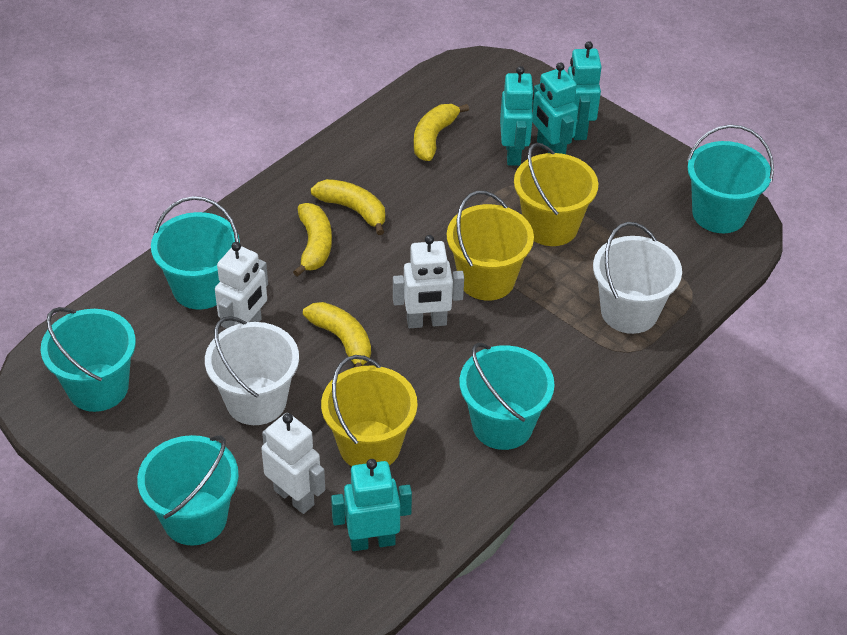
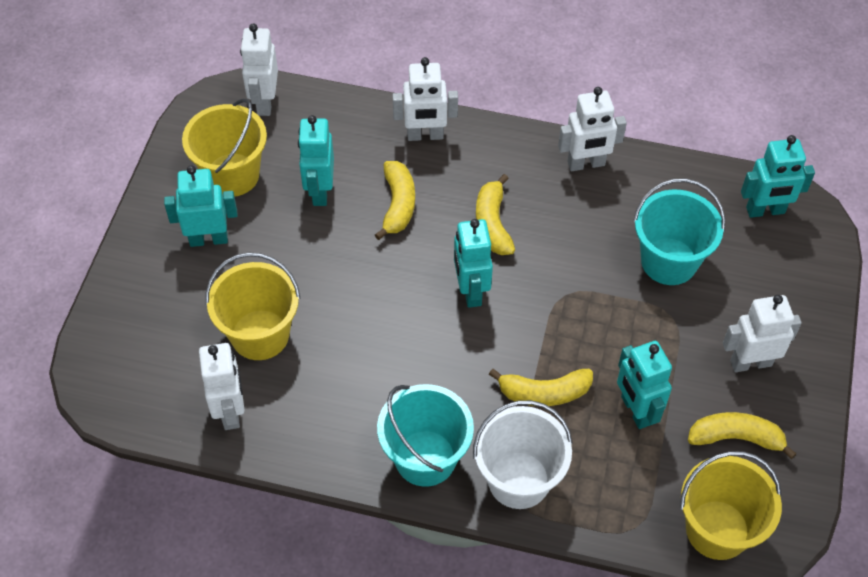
turquoise bucket: [41,307,136,412] [137,435,239,546] [151,196,240,310] [459,343,554,450] [687,125,774,233] = 5 -> [377,384,474,487] [633,178,725,285] = 2
turquoise robot: [331,459,412,551] [500,66,534,165] [532,62,578,154] [568,41,602,140] = 4 -> [164,165,237,247] [298,115,334,206] [454,219,493,308] [617,341,672,429] [741,135,815,218] = 5
white bucket: [205,316,299,425] [593,222,682,334] = 2 -> [473,400,573,509] = 1
white robot: [215,242,268,329] [261,413,325,514] [393,235,464,328] = 3 -> [199,343,244,430] [240,24,278,116] [393,57,458,141] [558,87,627,171] [723,295,802,372] = 5

